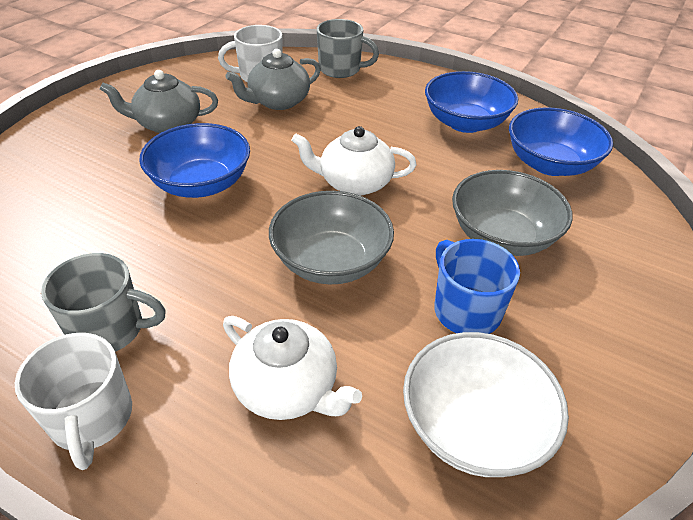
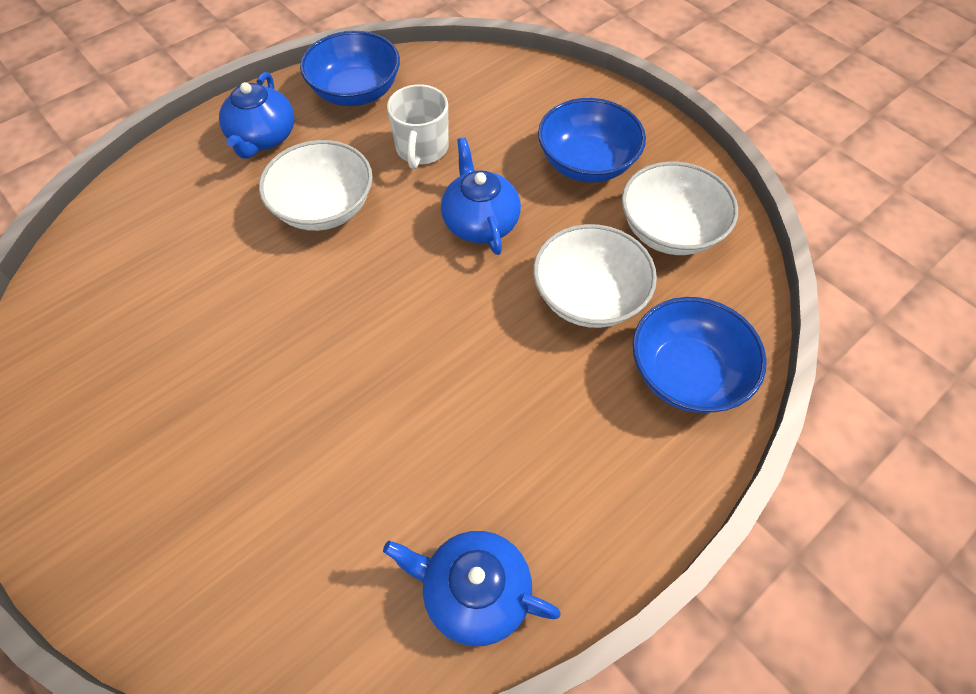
blue mug: [434,239,520,334] = 1 -> none = 0
blue teapot: none = 0 -> [219,72,295,159] [383,531,561,646] [441,137,521,255] = 3
grey bowl: [269,191,394,284] [452,170,572,256] = 2 -> none = 0
grey mug: [41,253,166,352] [317,19,379,78] = 2 -> none = 0
grey teapot: [100,70,218,133] [225,49,321,110] = 2 -> none = 0
white bowl: [403,332,569,477] = 1 -> [259,140,373,231] [533,224,657,328] [622,162,738,255] = 3
white mug: [15,333,132,470] [218,25,283,82] = 2 -> [387,84,449,169] = 1
white teapot: [223,316,362,420] [291,126,417,196] = 2 -> none = 0

